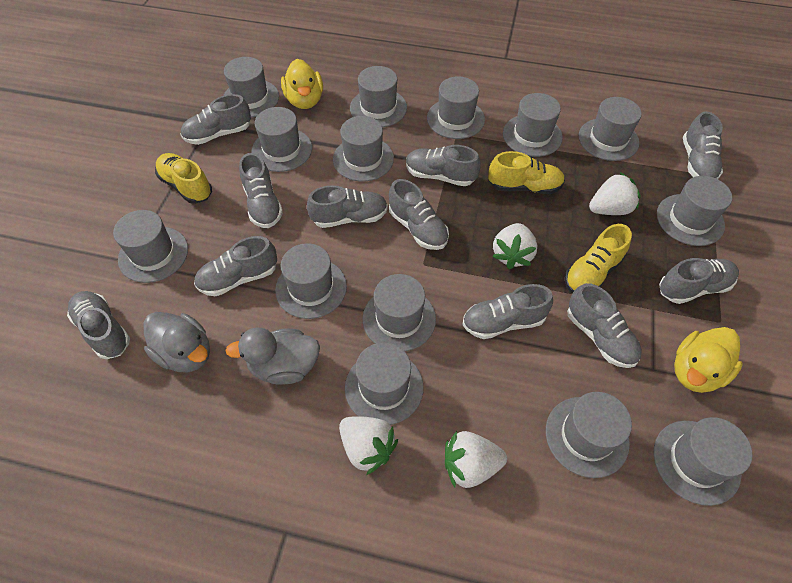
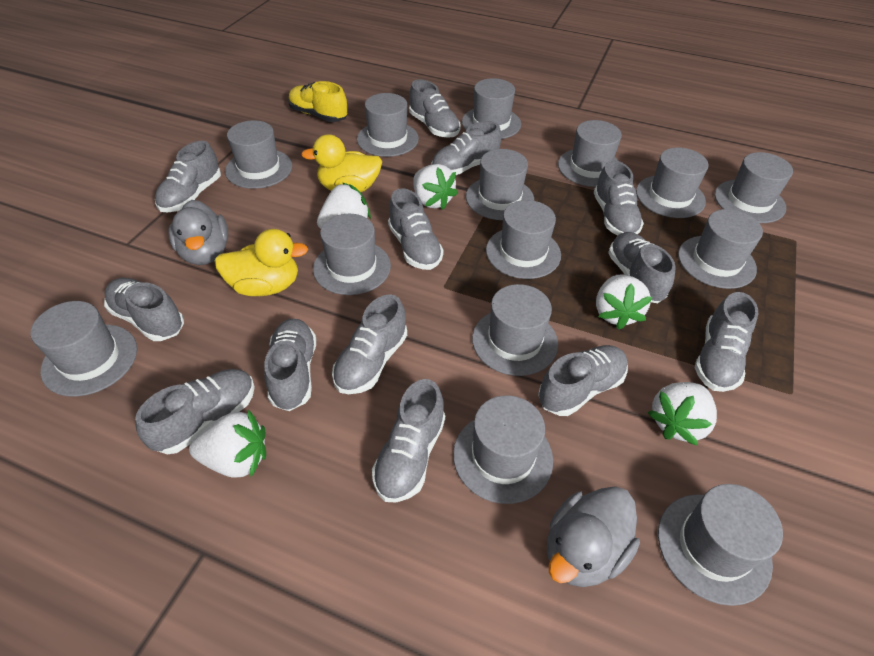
grey shoe: [67,291,130,359] [180,94,251,145] [194,236,277,296] [239,153,283,228] [307,185,388,228] [389,179,449,250] [406,145,481,186] [462,284,553,339] [567,283,642,368] [659,258,739,304] [683,111,723,179] = 11 -> [104,278,184,341] [135,369,255,454] [155,141,221,212] [264,319,316,411] [332,294,407,394] [372,379,445,502] [388,188,444,270] [409,79,461,138] [431,121,501,175] [538,345,628,416] [594,160,644,235] [608,232,676,303] [695,292,758,392] = 13
white strawberry: [339,416,398,475] [445,431,507,488] [492,223,538,269] [589,172,641,215] = 4 -> [189,409,266,478] [317,182,371,229] [413,164,458,210] [596,275,653,330] [648,382,717,446] = 5
yellow shoe: [155,153,212,204] [488,151,565,194] [565,224,632,293] = 3 -> [288,81,347,122] = 1

